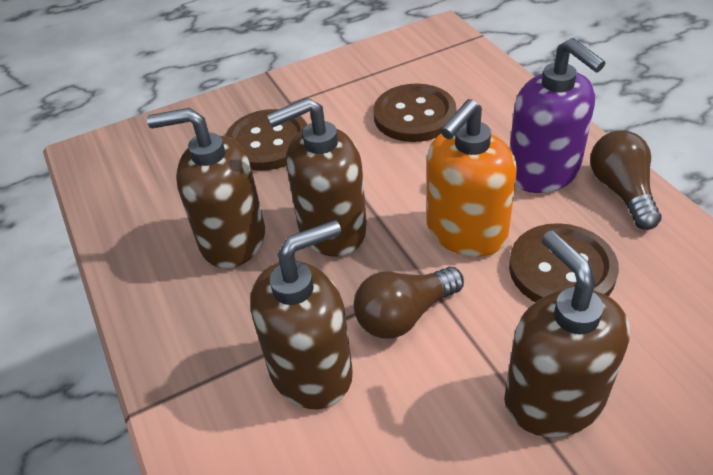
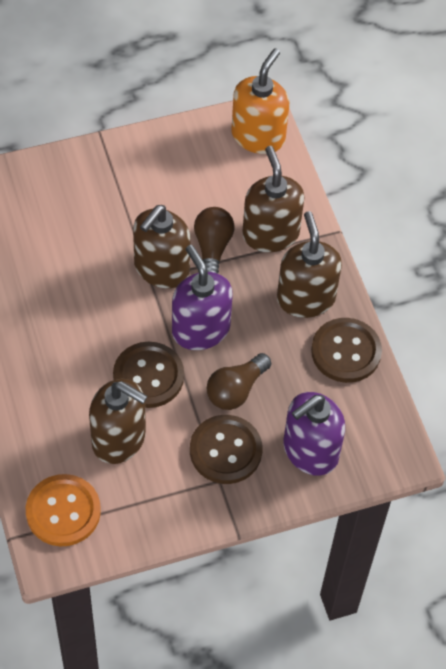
orange button: none = 0 -> [26,474,101,546] = 1
purple soap dispenser: [510,38,605,193] = 1 -> [172,245,233,350] [284,392,345,476] = 2

